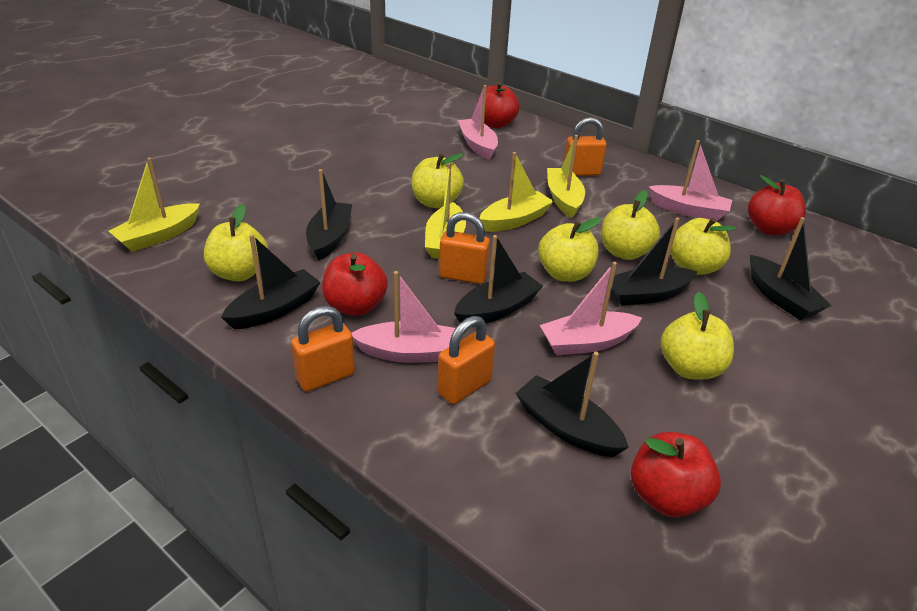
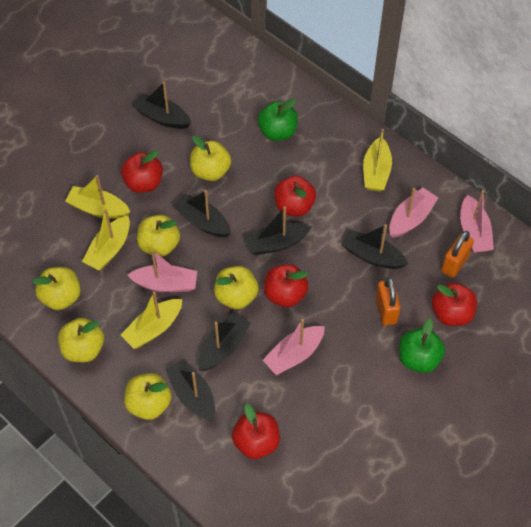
green apple: none = 0 -> [258,98,298,141] [399,319,445,373] = 2
orange padlock: [291,306,355,392] [437,316,495,404] [439,212,490,284] [564,117,607,176] = 4 -> [376,277,401,326] [441,231,474,278] = 2
red apple: [322,252,388,316] [476,82,519,128] [631,432,721,518] [748,175,806,235] = 4 -> [121,150,163,193] [232,404,280,459] [264,264,309,307] [274,176,316,216] [432,282,477,326] = 5

